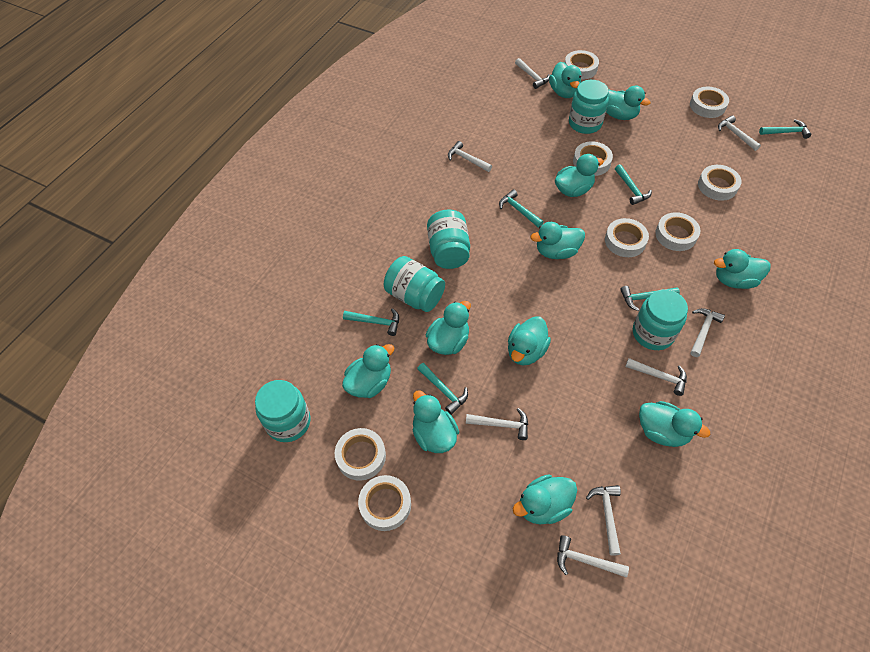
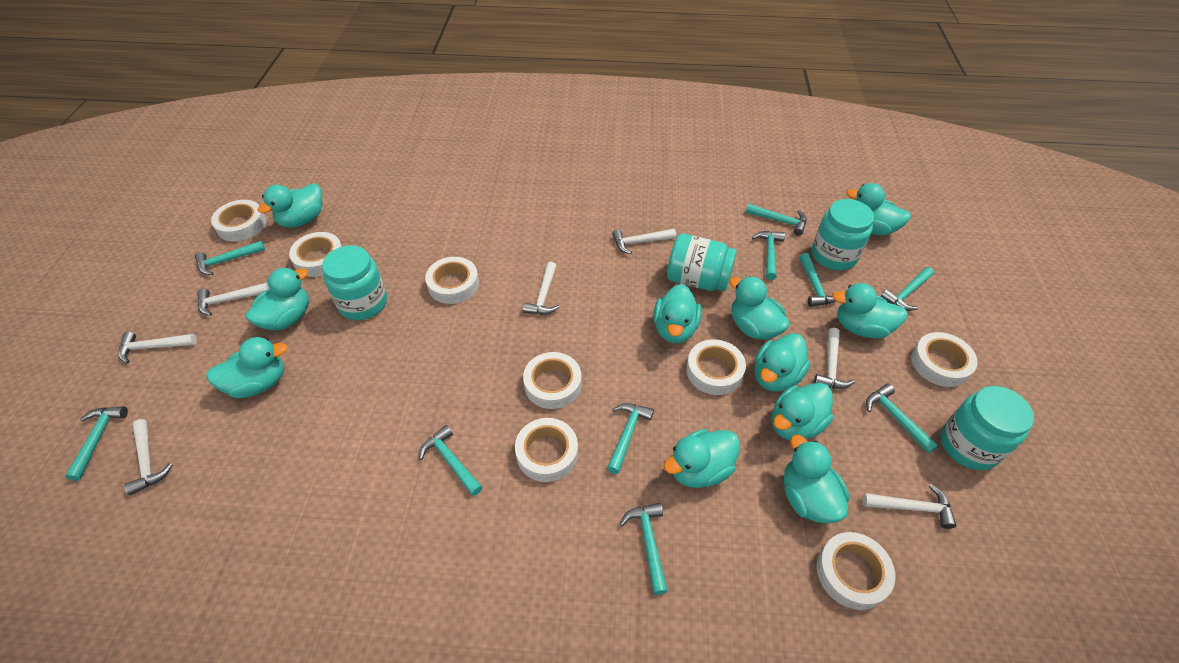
turquoise hammer: [343,308,399,336] [417,363,468,415] [499,189,543,228] [615,164,652,205] [620,286,680,311] [759,119,811,139] = 6 -> [65,406,128,481] [195,241,265,275] [419,425,483,496] [607,403,654,474] [620,503,668,595] [745,204,806,236] [752,231,785,280] [799,253,836,307] [866,384,938,453] [880,267,934,311] = 10
turquoise jar: [255,380,310,442] [384,256,445,312] [427,210,470,269] [569,80,609,134] [633,289,688,350] = 5 -> [322,245,387,320] [667,234,737,291] [812,199,874,270] [940,386,1034,470] = 4
white hammer: [448,141,492,172] [466,408,528,440] [515,58,550,89] [557,535,629,578] [586,485,621,555] [625,358,687,396] [691,308,725,357] [718,115,761,151] = 8 -> [118,331,197,363] [124,419,173,495] [197,282,269,316] [523,262,560,315] [612,229,676,254] [814,328,855,389] [862,484,956,529] = 7

